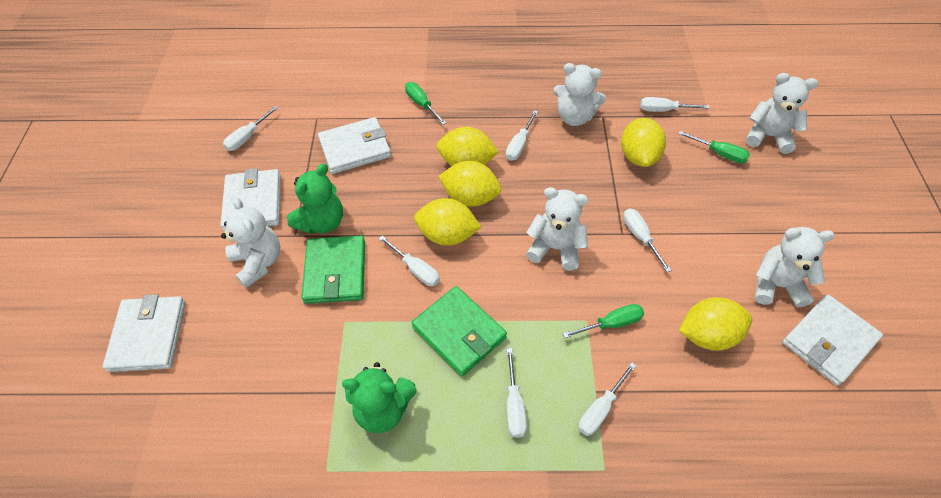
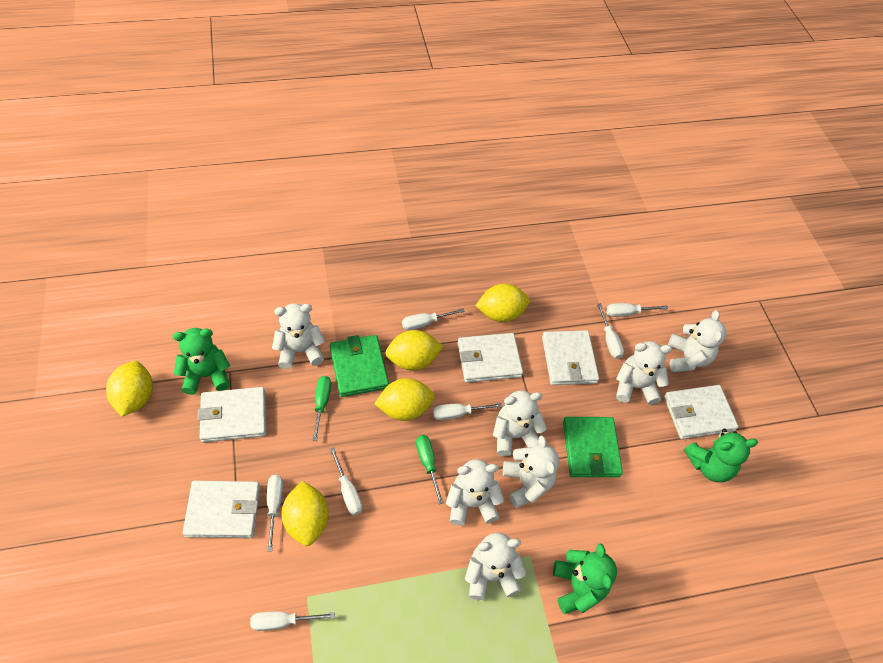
green screwdriver: [405,82,446,125] [563,304,644,338] [678,131,750,163] = 3 -> [312,376,331,441] [416,435,444,504] = 2
green teddy bear: [287,164,343,234] [342,362,416,433] = 2 -> [173,328,230,395] [553,544,617,614] [684,429,758,482] = 3
white teddy bear: [221,197,280,288] [526,187,588,271] [553,63,606,126] [746,73,818,154] [755,227,835,308] = 5 -> [272,303,325,369] [446,459,504,526] [465,533,526,600] [493,391,547,456] [503,436,559,508] [616,341,672,405] [668,310,726,372] = 7
white wallet: [103,294,186,372] [220,168,281,231] [318,117,391,174] [782,294,883,386] = 4 -> [183,481,260,538] [198,387,266,443] [458,333,523,383] [542,330,599,385] [664,385,739,439] = 5

